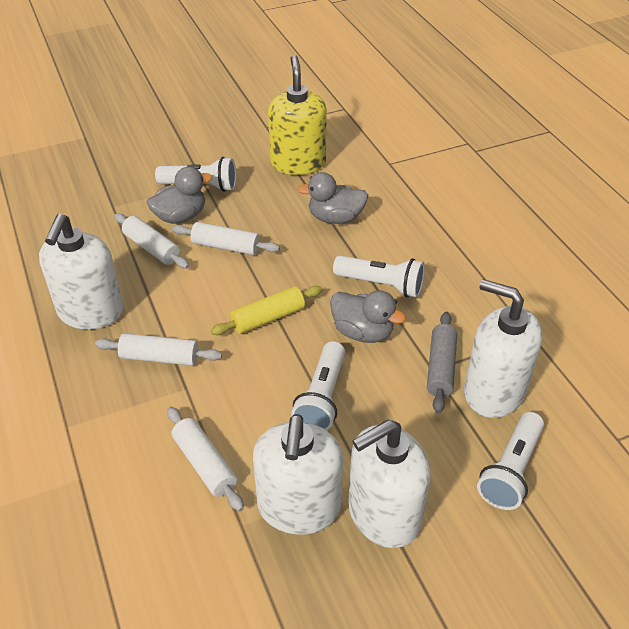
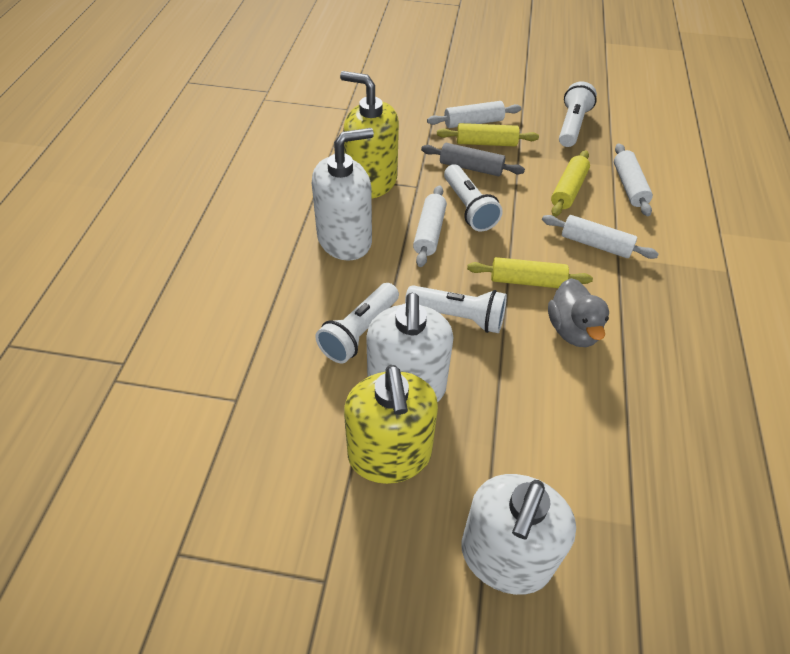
grey duck: [147,167,212,224] [297,172,369,224] [330,290,406,343] = 3 -> [548,278,609,347] = 1
white soap dispenser: [39,214,124,330] [253,414,343,535] [348,420,430,548] [464,279,542,418] = 4 -> [312,128,374,260] [366,293,453,402] [461,474,576,595] = 3
yellow rolling pin: [211,286,322,335] = 1 -> [437,123,539,146] [467,257,593,288] [551,150,590,217] = 3
yellow soap dispenser: [268,55,327,175] = 1 -> [340,71,399,198] [344,365,438,484] = 2

